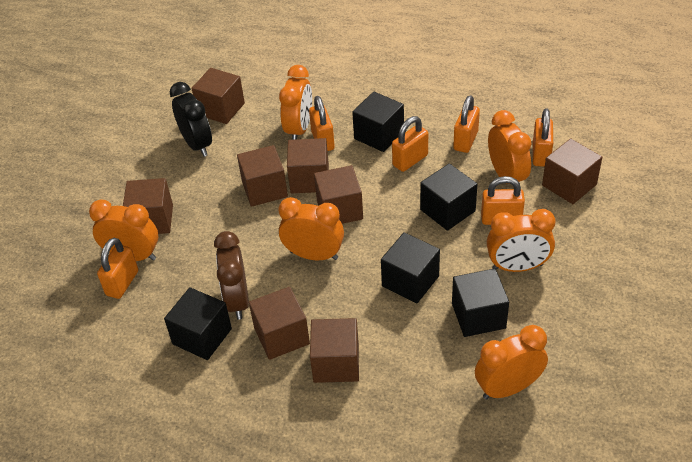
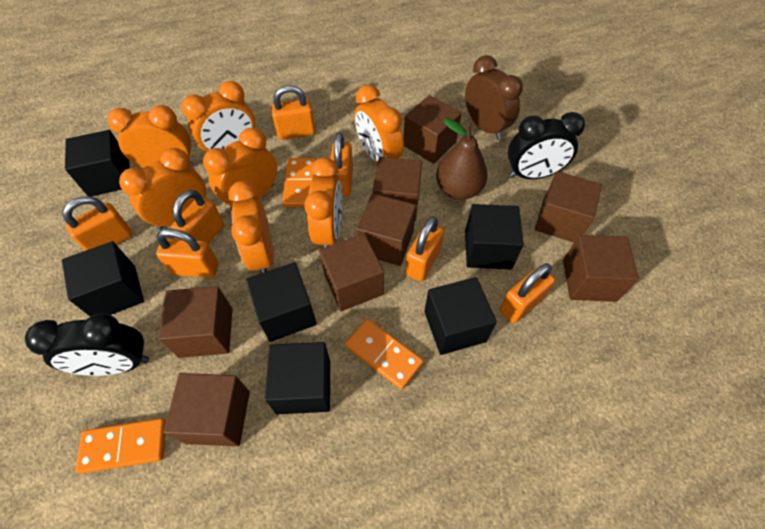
black clock: [170,82,212,157] = 1 -> [25,313,149,376] [508,112,585,179] = 2
black cube: [164,287,232,360] [352,92,404,152] [381,232,440,303] [420,163,477,231] [452,268,509,337] = 5 -> [62,241,144,316] [65,130,130,197] [246,262,317,342] [265,342,330,414] [424,277,497,355] [465,204,524,269] = 6
brown pear: none = 0 -> [436,118,488,200] = 1
orange clock: [89,199,158,261] [278,197,344,260] [279,65,312,140] [475,325,548,399] [487,209,555,272] [488,110,532,187] = 6 -> [108,105,194,168] [119,148,206,230] [182,81,255,152] [203,127,277,211] [228,181,274,273] [304,157,342,248] [354,85,404,163] = 7
orange domino: none = 0 -> [75,418,166,474] [282,158,316,207] [345,319,424,390] = 3
orange padlock: [97,238,138,299] [309,96,335,151] [392,116,428,172] [453,95,480,153] [481,176,525,225] [533,108,553,167] = 6 -> [62,196,133,251] [156,228,219,278] [171,190,224,244] [271,85,316,140] [331,132,353,197] [405,217,445,282] [500,263,555,323] = 7

